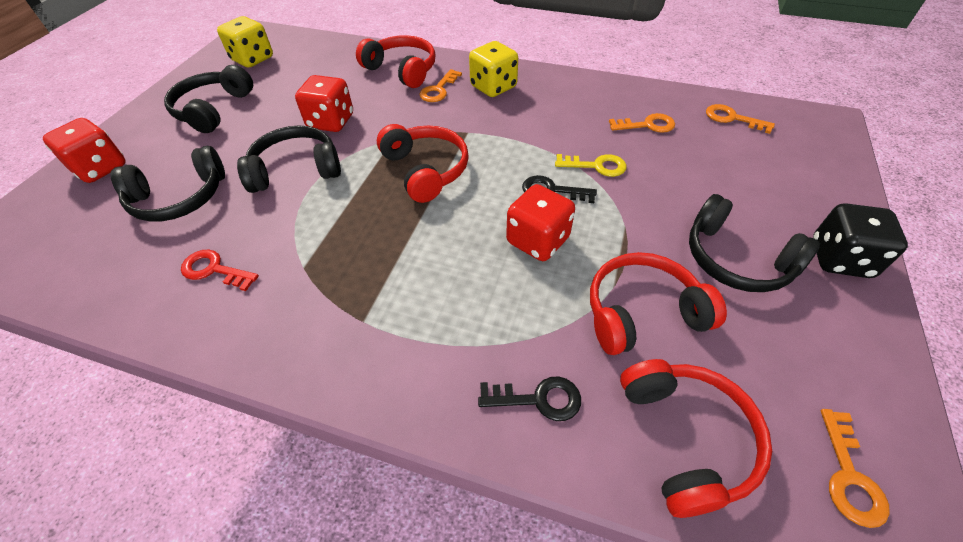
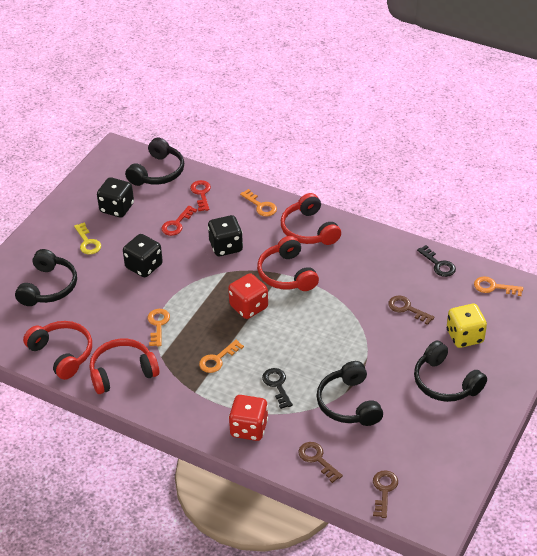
black dice: [813,203,908,278] = 1 -> [97,177,134,217] [123,234,163,277] [208,215,243,256] = 3
brown key: none = 0 -> [298,442,343,483] [373,470,398,518] [388,295,435,325] = 3
red dice: [43,118,126,183] [295,75,353,132] [506,184,575,261] = 3 -> [228,273,268,319] [229,395,268,441] = 2
red key: [181,249,259,291] = 1 -> [161,206,197,236] [190,180,211,211] = 2
yellow dice: [217,16,273,67] [469,41,518,97] = 2 -> [447,304,487,348] = 1

